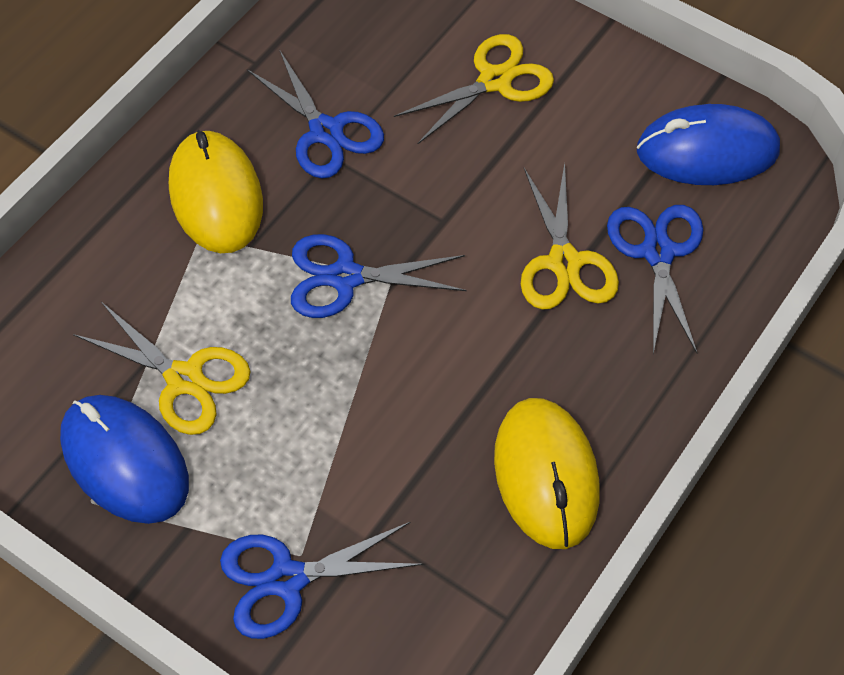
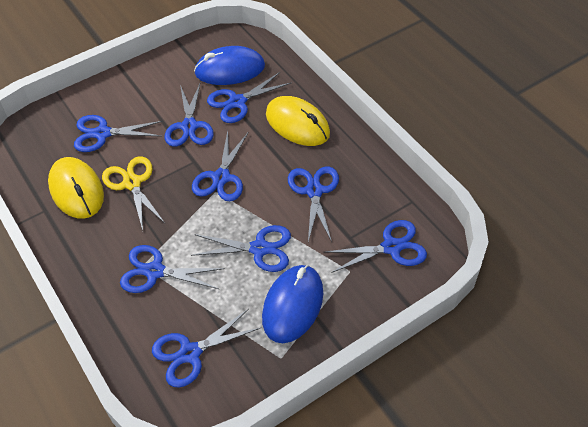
blue scissors: [220,522,424,639] [247,49,384,178] [291,234,467,318] [607,205,703,353] = 4 -> [74,115,163,152] [120,245,225,293] [152,309,260,388] [165,82,214,147] [191,225,291,272] [192,131,249,201] [207,72,292,123] [288,166,339,242] [325,220,427,273] = 9
yellow scissors: [73,302,251,435] [394,34,554,145] [521,163,619,310] = 3 -> [102,156,165,230] = 1

